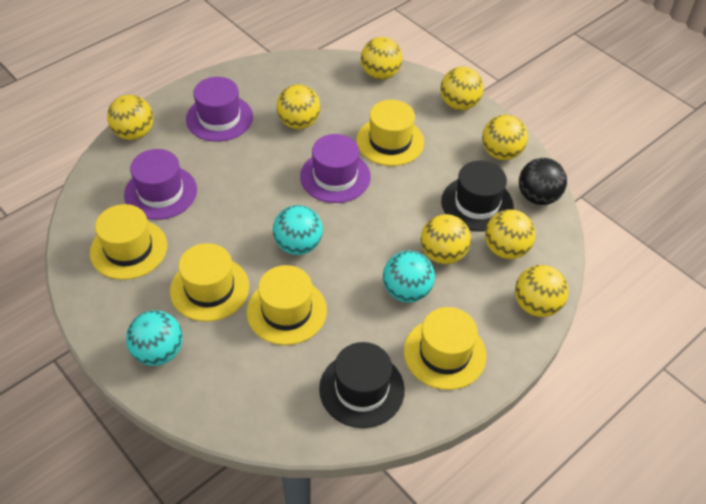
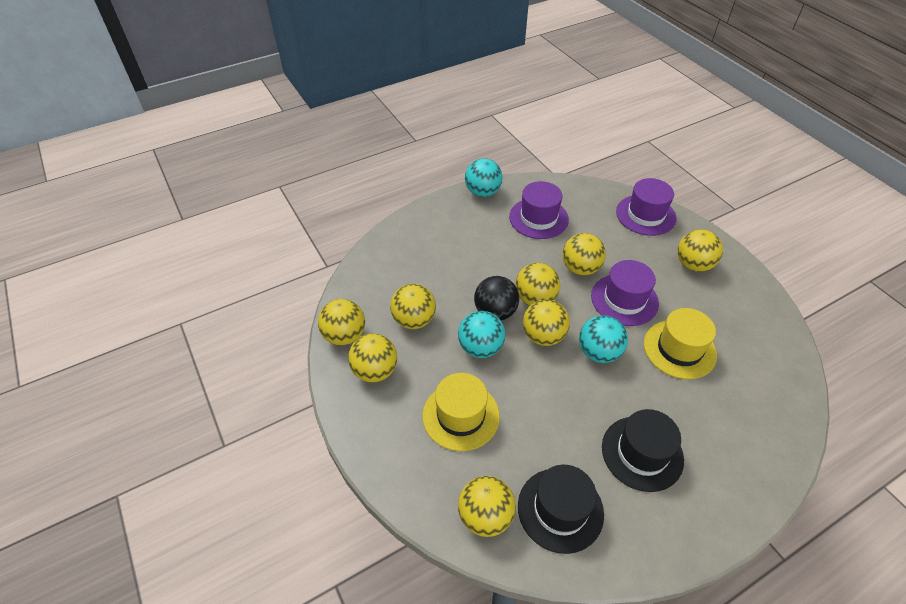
yellow hat: [90,204,167,280] [170,243,249,322] [247,265,327,345] [356,100,424,166] [404,307,487,390] = 5 -> [422,373,500,451] [644,308,717,379] = 2

